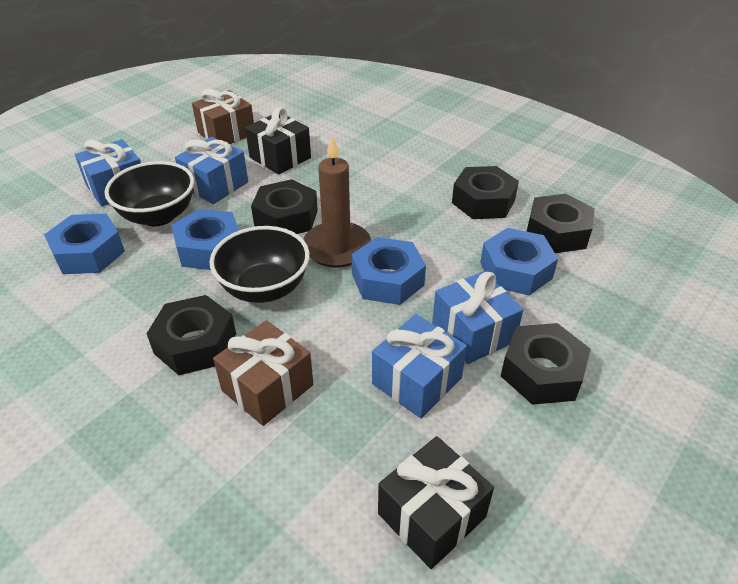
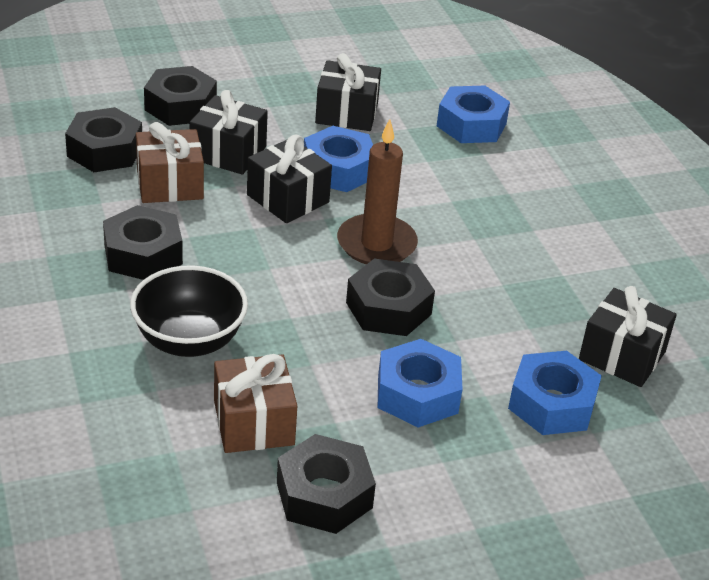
black bowl: [105,161,194,226] [209,226,310,303] = 2 -> [130,265,248,357] = 1
black gift: [245,107,311,175] [378,436,494,569] = 2 -> [190,90,268,175] [247,135,332,223] [315,53,381,131] [579,286,677,387] = 4
blue gift: [75,139,141,207] [175,137,248,204] [372,314,467,418] [432,271,523,364] = 4 -> none = 0

